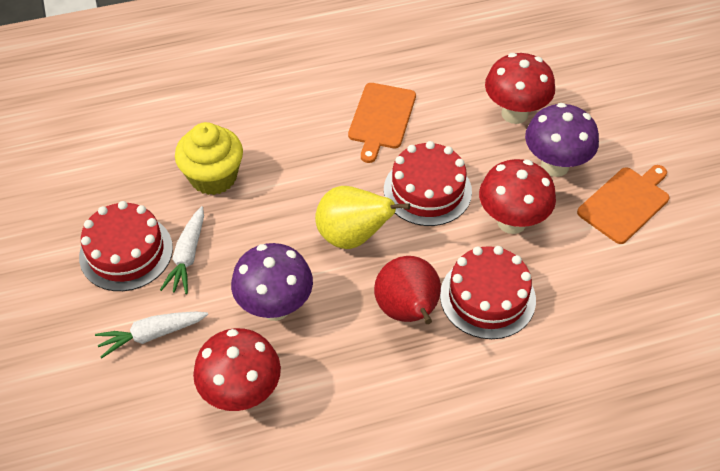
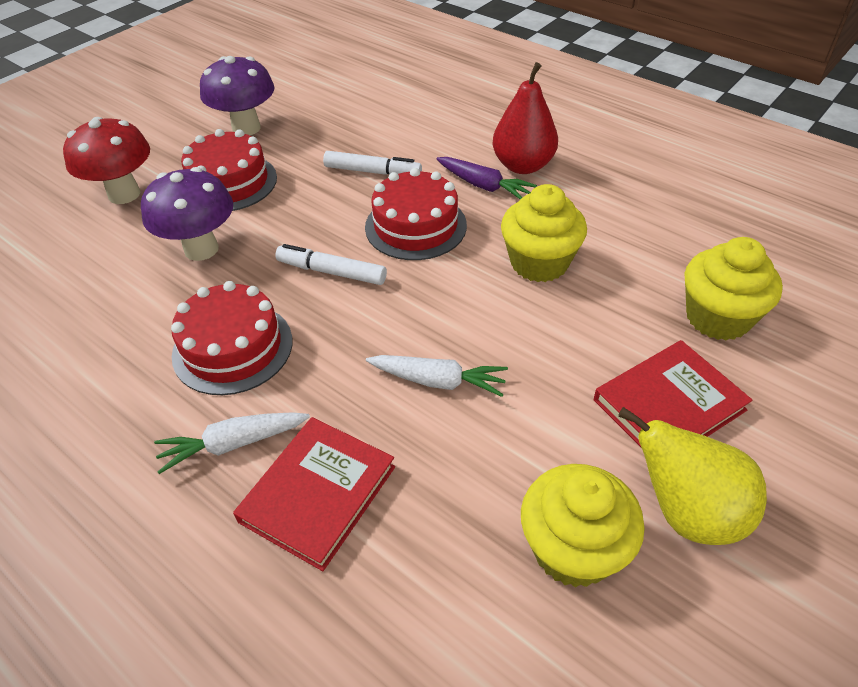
orange cutting board: [348,83,416,163] [577,165,669,244] = 2 -> none = 0
purple carrot: none = 0 -> [437,157,537,199] = 1
red book: none = 0 -> [233,417,395,571] [594,340,753,447] = 2
red mushroom: [193,328,281,411] [479,159,556,234] [485,53,555,124] = 3 -> [63,117,150,204] = 1
white marker: none = 0 -> [275,244,387,285] [323,151,422,175] = 2
yellow cupcake: [175,122,243,195] = 1 -> [501,184,587,282] [521,464,645,588] [685,237,783,340] = 3

